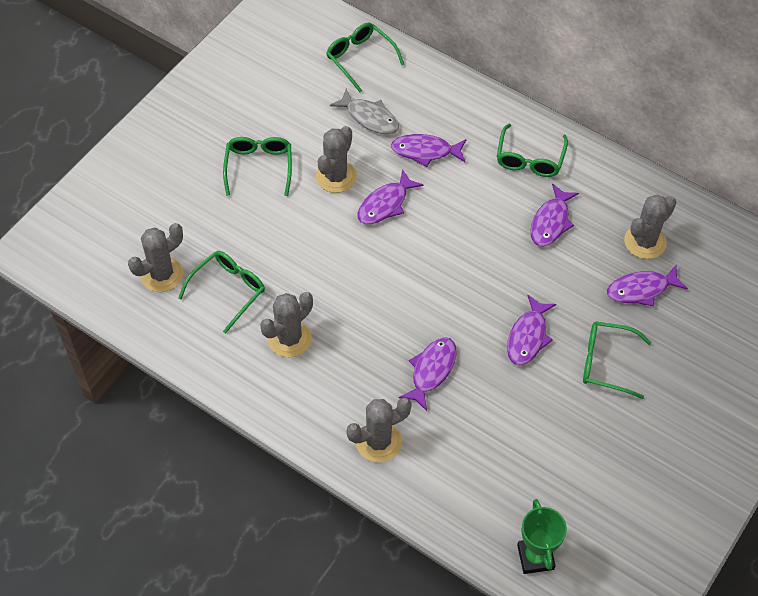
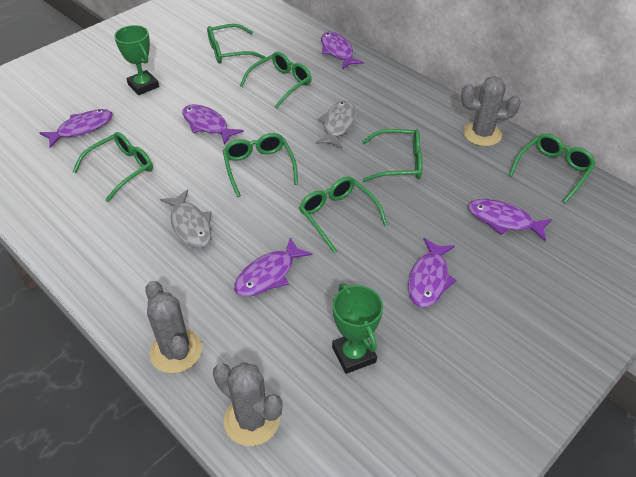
green glasses: [178,251,265,334] [223,137,292,196] [326,23,405,92] [497,124,568,177] [583,321,652,399] = 5 -> [72,132,153,202] [207,24,265,64] [223,133,298,197] [240,52,312,108] [299,177,388,253] [362,129,422,182] [509,133,596,203] = 7
green trophy: [517,499,567,574] = 1 -> [114,25,159,95] [332,283,383,374] = 2
grey cactus: [128,223,184,292] [260,292,313,357] [316,126,357,193] [346,398,412,462] [624,195,676,259] = 5 -> [145,281,202,373] [213,362,283,446] [461,76,521,146] = 3
grey fish: [330,89,399,134] = 1 -> [160,190,212,248] [316,101,356,149] = 2

